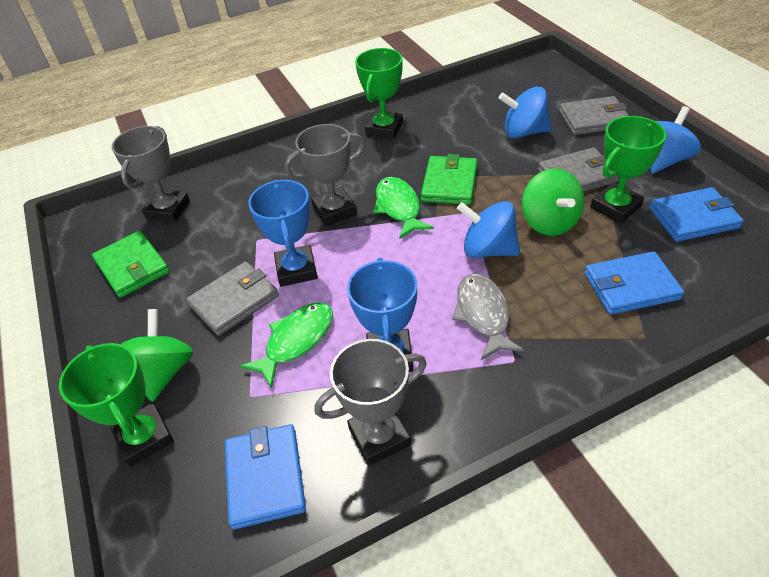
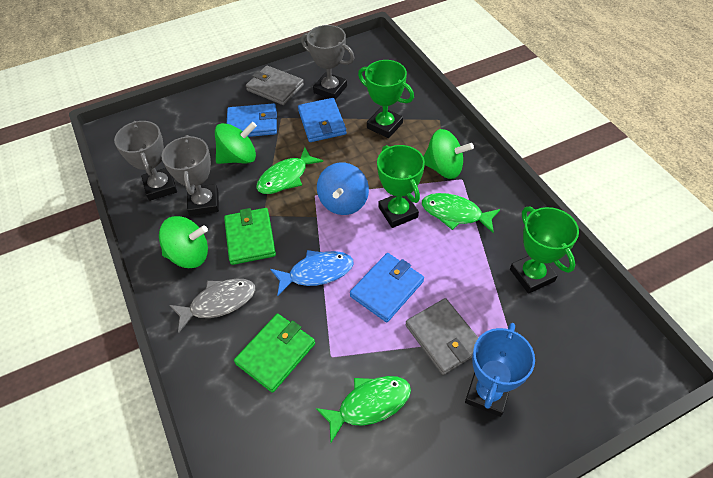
blue fish: none = 0 -> [270,250,353,296] = 1
blue spinning top: [457,201,520,258] [499,87,551,139] [650,106,701,174] = 3 -> [317,162,369,215] = 1
blue trophy: [248,180,318,287] [347,258,417,372] = 2 -> [465,323,535,417] = 1
green fish: [240,302,333,388] [373,177,434,239] = 2 -> [256,147,323,194] [316,376,411,443] [422,193,500,233] = 3
green spinning top: [121,309,193,402] [522,169,584,236] = 2 -> [159,216,208,268] [215,122,257,164] [424,129,474,179] = 3
grey wallet: [186,261,279,336] [538,147,619,192] [559,96,629,135] = 3 -> [246,65,304,105] [405,298,478,375] = 2

